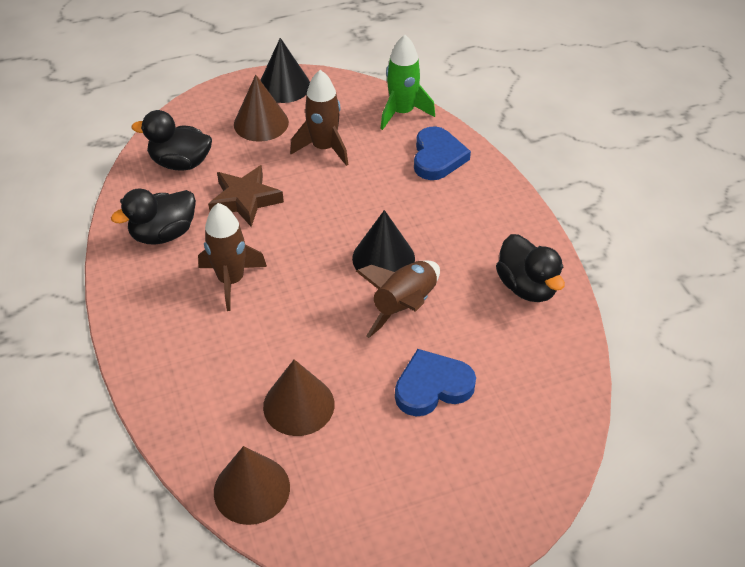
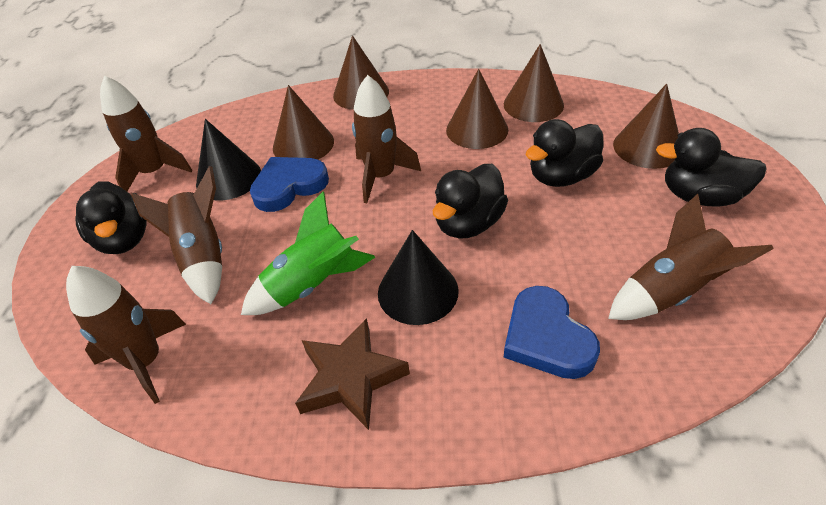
black duck: [111,189,196,245] [132,110,212,171] [496,234,565,302] = 3 -> [75,182,147,254] [433,164,508,239] [525,119,604,187] [656,128,767,206] = 4
brown cone: [214,446,290,525] [234,75,289,142] [263,359,335,436] = 3 -> [273,85,334,159] [333,36,389,110] [446,69,508,149] [504,44,564,122] [613,84,679,169] = 5
brown rocket: [198,203,267,311] [290,70,348,166] [356,261,440,338] = 3 -> [66,266,186,404] [100,76,192,191] [131,166,222,304] [352,75,421,203] [608,194,774,320] = 5

